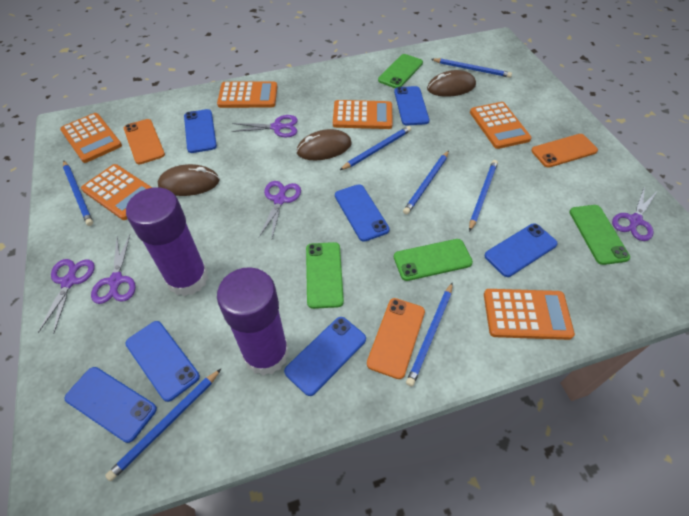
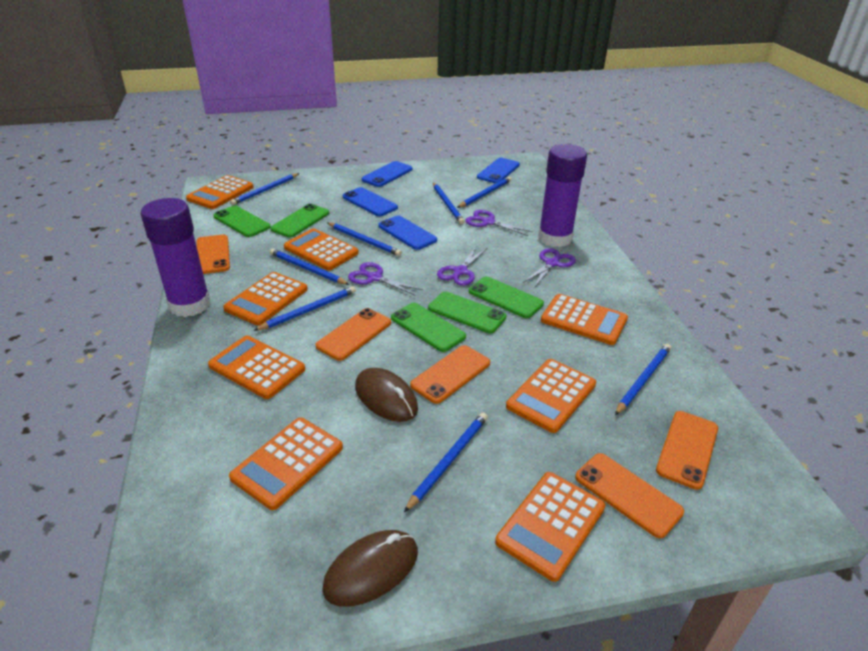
blue pencil: [63,160,93,226] [105,369,221,481] [340,126,411,170] [403,151,449,215] [406,282,453,387] [431,58,512,78] [469,160,498,232] = 7 -> [230,173,299,205] [254,286,356,331] [270,248,350,285] [327,222,402,256] [404,413,488,512] [433,182,465,224] [457,177,511,208] [615,344,671,415] = 8
blue phone: [64,367,157,443] [125,321,200,402] [184,109,217,153] [284,317,366,396] [335,184,390,242] [394,86,429,125] [485,223,558,277] = 7 -> [343,187,398,216] [362,161,413,187] [378,216,437,250] [477,158,520,183] = 4
brown mouse: [158,164,220,196] [296,129,352,161] [427,70,476,97] = 3 -> [322,530,418,607] [355,368,418,422] = 2
green phone: [306,242,344,309] [378,54,423,88] [394,239,473,281] [569,205,630,265] = 4 -> [213,206,271,237] [270,204,329,238] [391,303,466,352] [428,292,506,333] [469,277,544,318] = 5
orange calculator: [60,113,122,163] [81,164,152,220] [217,81,277,108] [333,100,393,129] [470,102,532,149] [484,289,575,340] = 6 -> [186,175,254,209] [208,335,305,399] [223,272,308,326] [229,417,343,510] [284,229,359,270] [495,472,606,582] [506,359,596,433] [541,294,628,345] = 8
orange phone: [124,119,165,164] [367,298,425,379] [531,134,598,168] = 3 -> [196,234,230,274] [315,308,391,361] [410,345,490,404] [575,453,684,538] [656,411,718,490] = 5
purple scissors: [38,259,95,334] [91,235,136,304] [232,115,298,137] [259,181,301,238] [612,186,657,241] = 5 -> [348,262,423,296] [437,245,487,286] [465,210,533,236] [523,248,576,288] = 4

